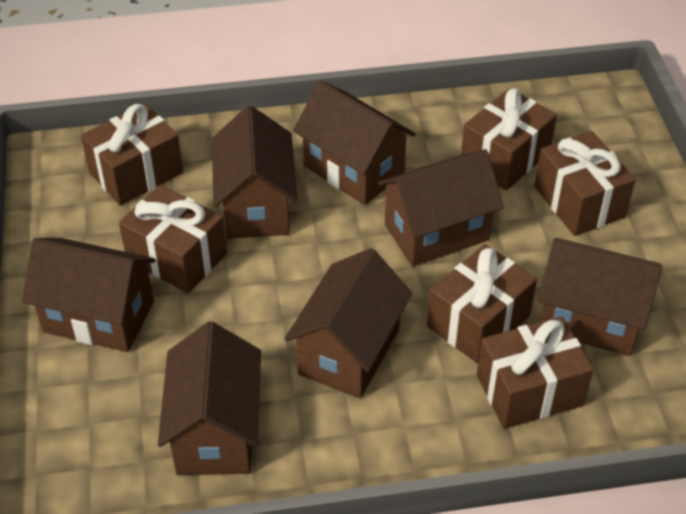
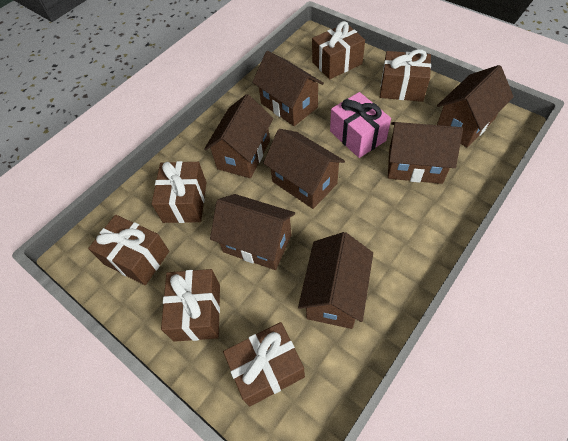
pink gift: none = 0 -> [330,92,391,158] = 1

